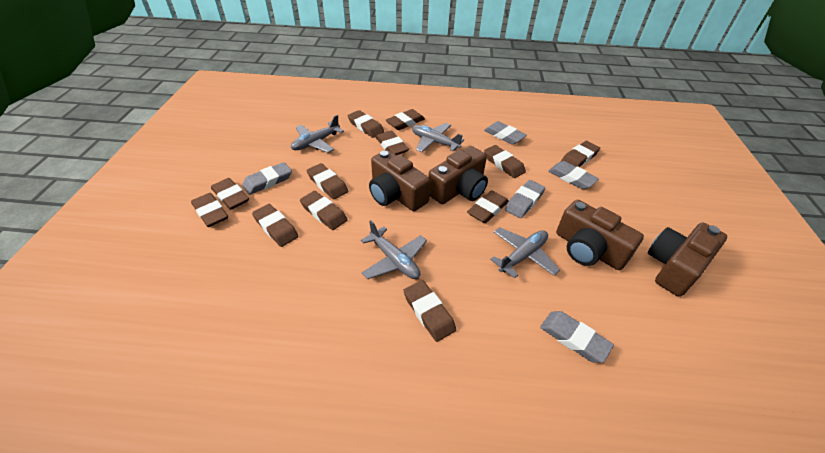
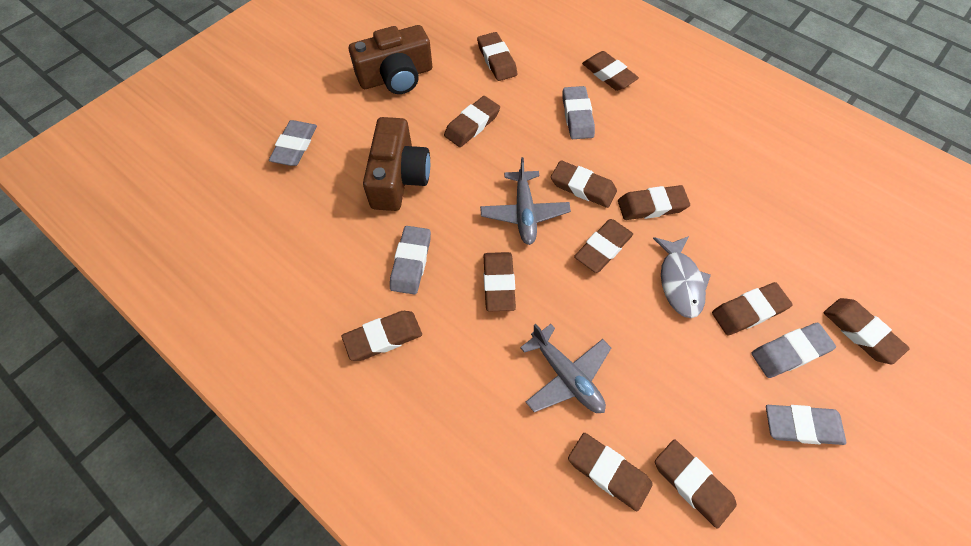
brown camera: [369,150,430,211] [428,146,488,204] [556,200,644,270] [648,223,727,297] = 4 -> [349,25,432,94] [363,117,430,211] = 2
grey fish: none = 0 -> [653,236,711,318] = 1
grey plane: [291,115,344,153] [361,220,427,279] [412,123,464,152] [490,227,560,278] = 4 -> [480,157,571,245] [520,324,611,413] = 2

